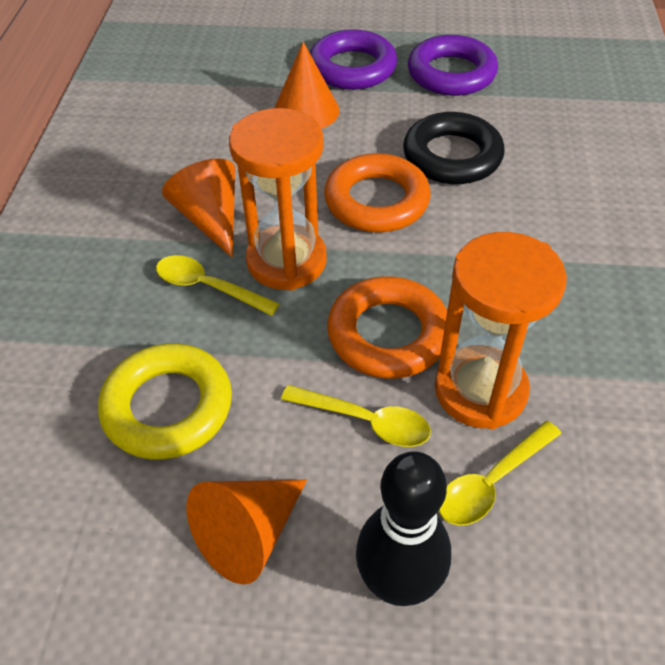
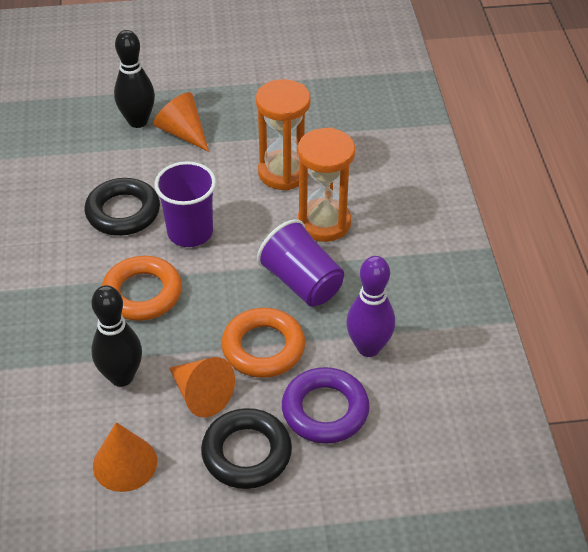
black bowling pin: [356,451,451,606] = 1 -> [91,285,142,387] [114,30,155,128] = 2
black ring: [403,112,505,184] = 1 -> [85,178,160,236] [201,408,292,489] = 2
purple bowling pin: none = 0 -> [346,256,395,357] = 1
purple cup: none = 0 -> [155,161,216,247] [257,219,344,307] = 2
purple ring: [310,29,397,90] [408,35,498,96] = 2 -> [282,367,370,443] = 1
yellow ring: [98,343,232,460] = 1 -> none = 0
yellow spoon: [156,255,280,316] [281,385,431,447] [439,421,561,526] = 3 -> none = 0

